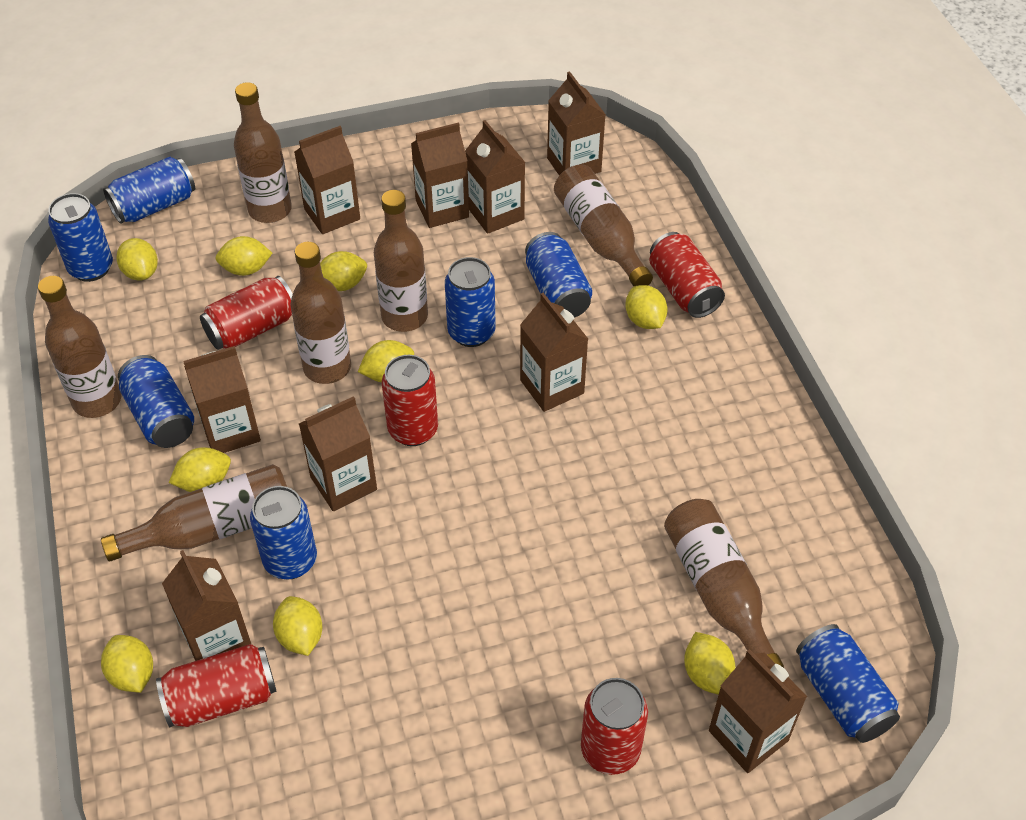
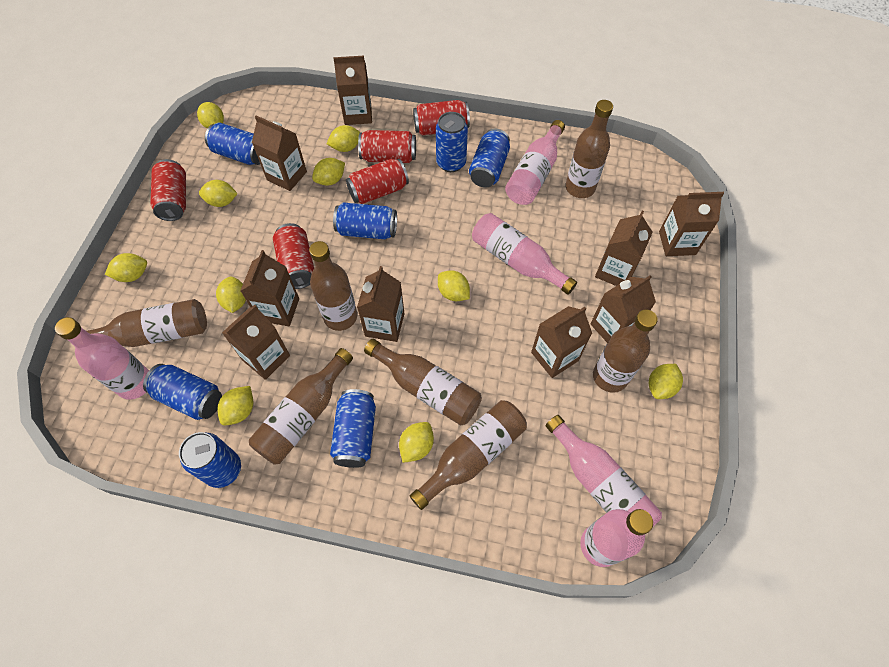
pink bottle: none = 0 -> [55,317,149,400] [472,213,577,295] [505,120,565,205] [545,415,662,526] [580,509,653,567] = 5
yellow lemon: [101,635,153,693] [117,238,158,280] [169,447,231,492] [215,236,272,276] [273,596,322,656] [320,251,367,291] [358,340,414,382] [625,285,668,329] [684,632,736,695] = 9 -> [105,253,147,282] [197,102,224,129] [199,180,238,207] [216,277,246,313] [217,386,253,426] [312,158,345,186] [326,125,360,152] [399,422,434,463] [438,270,470,301] [649,364,683,399] = 10

